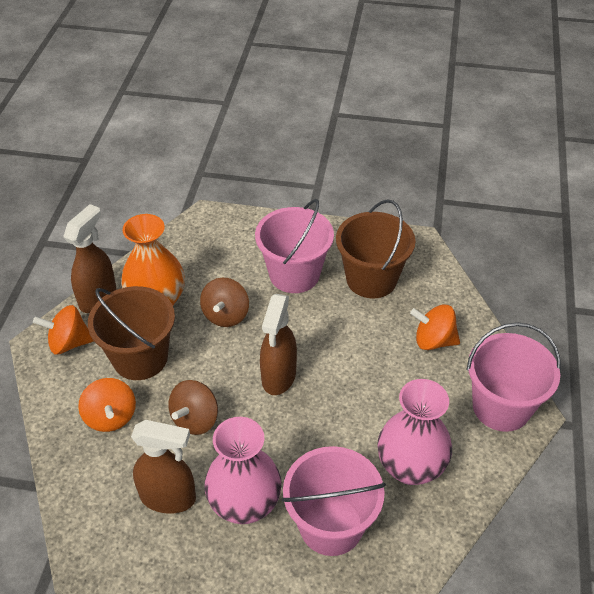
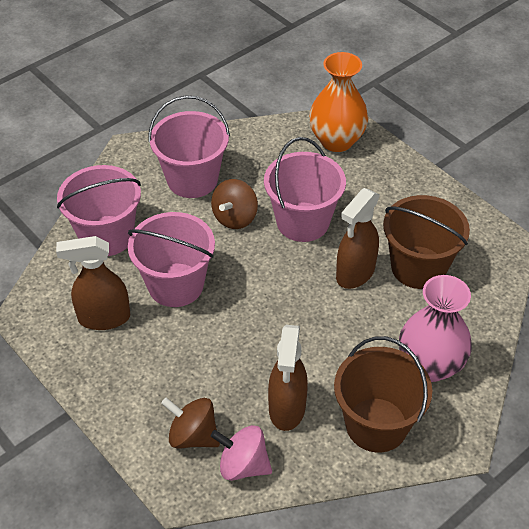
orange spinning top: [33,305,93,354] [78,378,136,432] [410,304,460,350] = 3 -> none = 0
pink bucket: [255,199,334,293] [282,446,386,556] [466,322,561,432] = 3 -> [57,165,141,256] [128,212,215,307] [148,95,230,198] [264,137,346,242] = 4
pink spinning top: none = 0 -> [211,425,272,481] = 1
pink vase: [204,417,282,524] [378,379,452,485] = 2 -> [399,275,472,382] = 1

